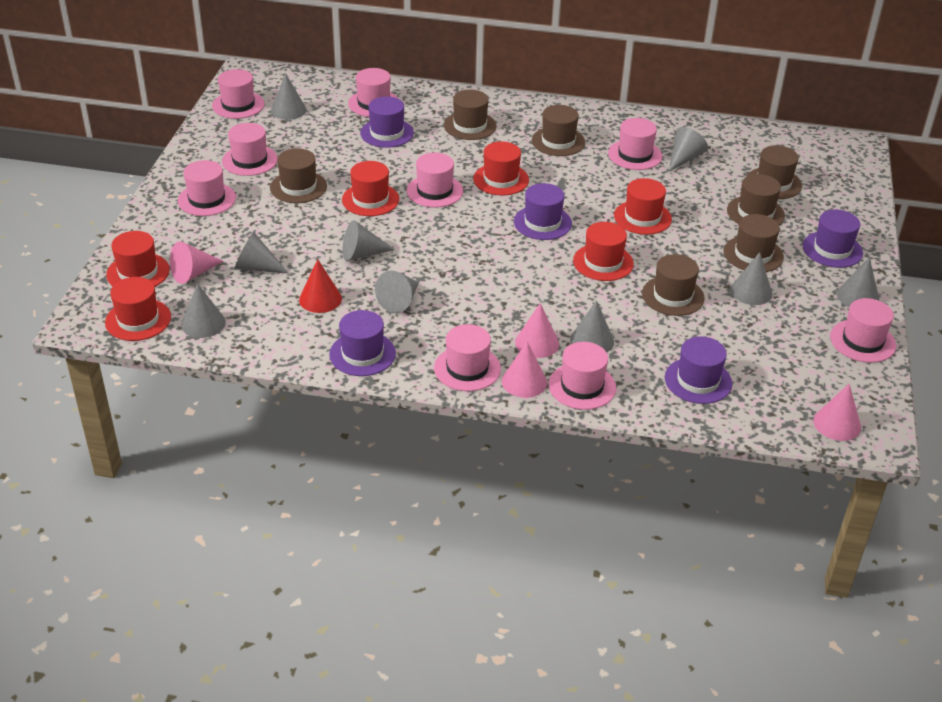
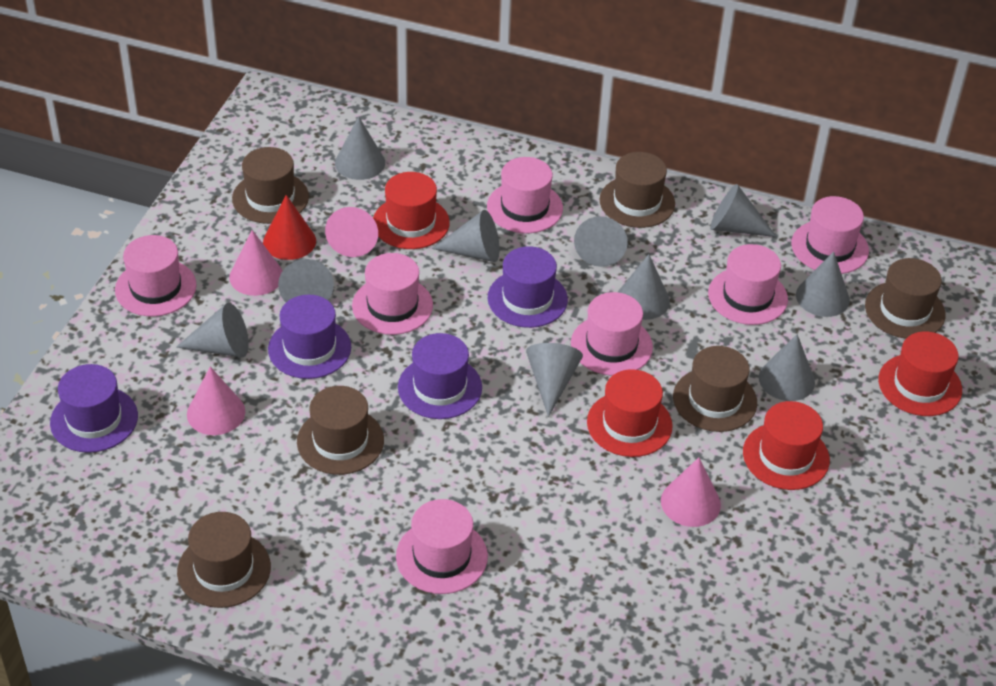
brown hat: [270,148,327,203] [444,90,497,140] [532,105,585,156] [642,254,704,316] [723,214,784,272] [727,174,785,225] [747,145,802,199] = 7 -> [177,512,271,608] [232,147,309,224] [297,386,384,475] [599,152,675,228] [673,346,757,432] [865,258,946,339] = 6
grey cone: [181,283,226,338] [235,232,289,274] [271,73,306,120] [342,220,395,261] [375,271,419,313] [570,300,614,353] [669,127,708,172] [730,252,772,305] [837,257,880,307] = 9 -> [176,303,249,357] [278,259,334,302] [335,117,385,180] [432,210,499,262] [526,343,583,417] [574,216,628,267] [618,254,670,320] [710,184,777,237] [759,334,815,401] [796,251,850,317] = 10
pink hat: [178,160,236,216] [212,69,265,119] [222,123,278,176] [348,68,399,117] [407,153,463,207] [434,324,501,391] [548,342,616,410] [608,118,662,170] [830,298,896,363] = 9 -> [115,235,197,316] [352,253,433,335] [396,499,488,594] [487,157,563,233] [571,292,653,376] [708,244,788,325] [791,196,869,274] = 7
purple hat: [329,310,396,376] [360,96,414,148] [514,183,572,240] [665,336,732,404] [803,210,863,268] = 5 -> [50,364,138,453] [268,295,351,379] [398,333,482,419] [488,246,568,328] = 4
red hat: [105,277,171,341] [106,231,170,287] [342,161,399,216] [473,141,529,195] [573,222,634,281] [614,178,672,235] = 6 -> [373,172,450,249] [587,369,673,457] [743,401,830,490] [878,331,962,416] = 4

